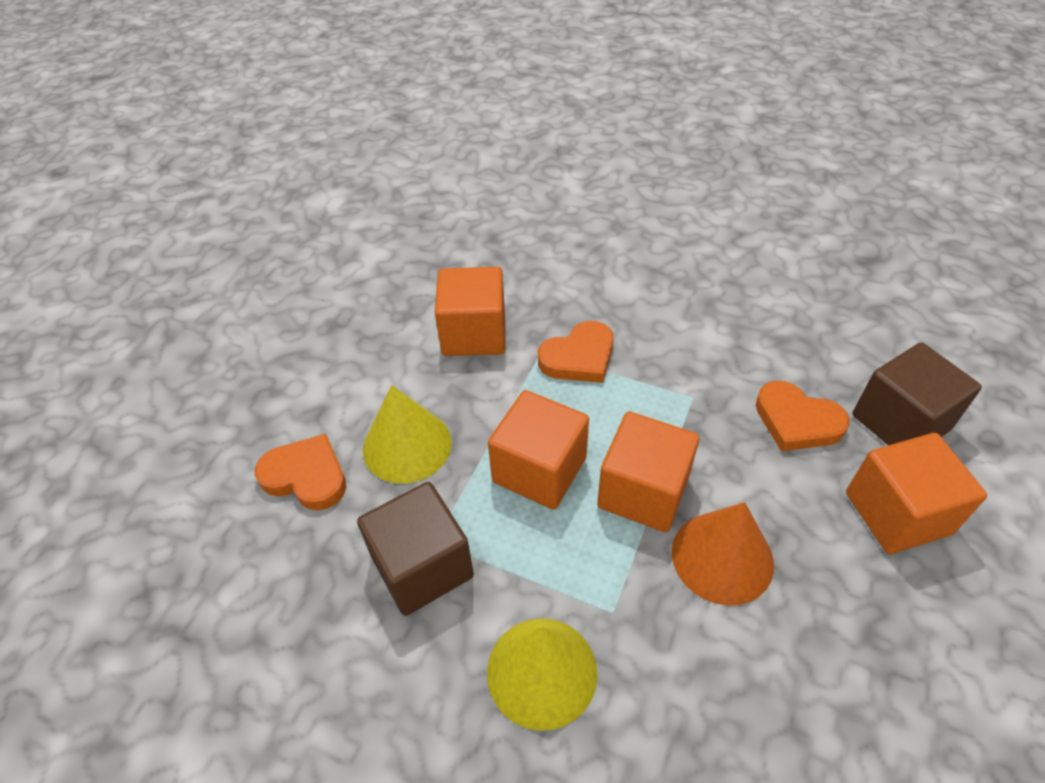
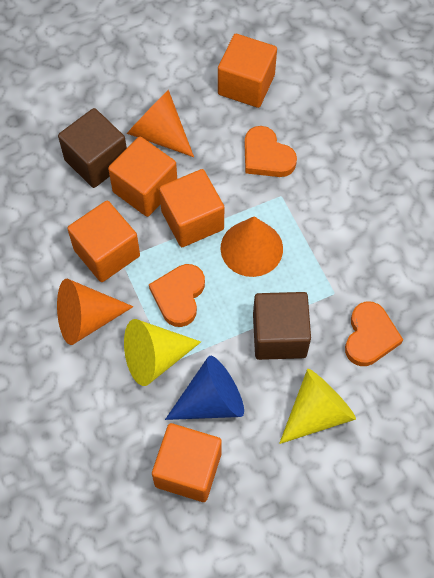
blue cone: none = 0 -> [165,356,244,420] = 1
orange cone: [672,502,774,606] = 1 -> [57,279,134,345] [127,90,194,157] [220,216,283,277] = 3
orange cube: [435,267,505,356] [488,390,589,510] [597,412,700,532] [846,433,987,554] = 4 -> [67,201,140,282] [108,137,177,217] [152,423,222,502] [159,169,224,247] [218,34,277,108] = 5

